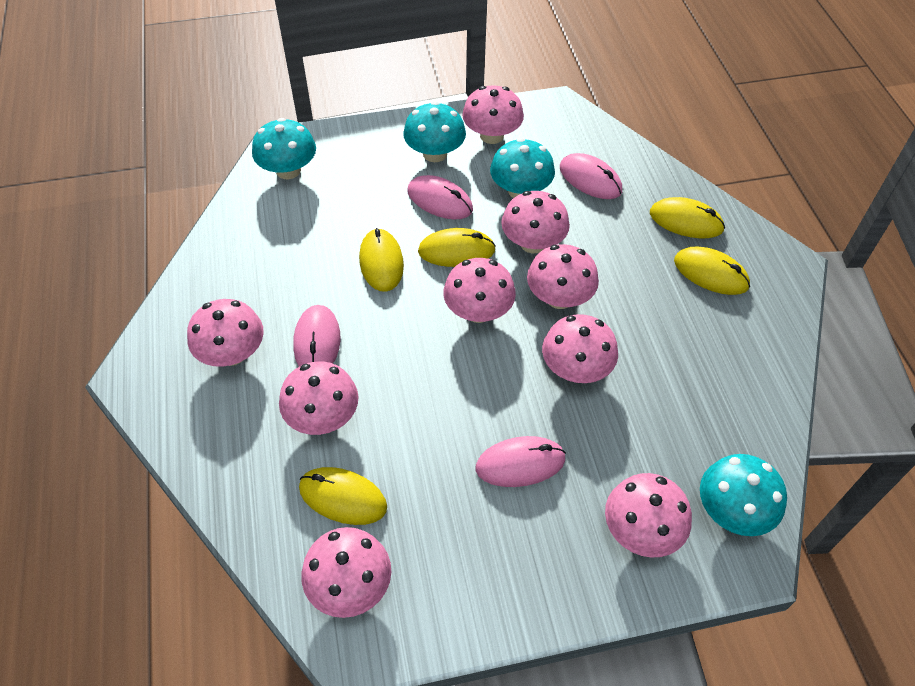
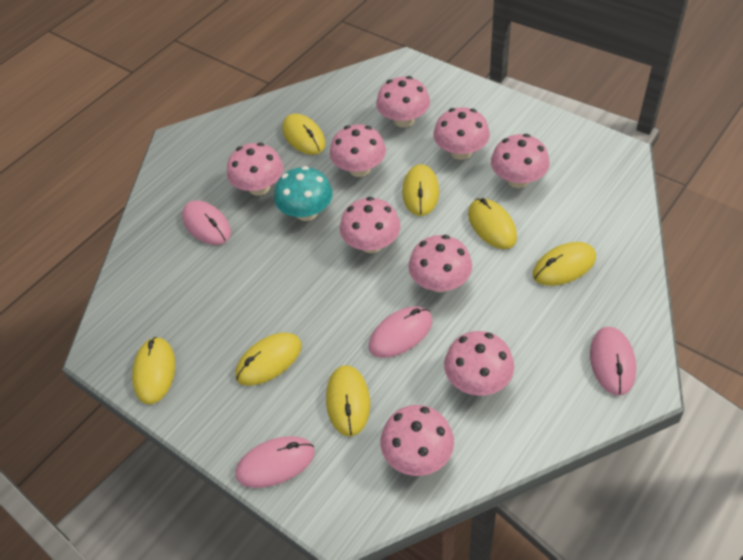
turquoise mushroom: [252,118,316,179] [403,101,466,162] [490,138,555,198] [700,454,787,536] = 4 -> [274,166,333,221] = 1
yellow mouse: [299,467,387,525] [359,228,404,292] [418,228,496,267] [650,197,725,238] [674,247,750,295] = 5 -> [132,337,175,404] [235,333,302,386] [282,114,325,155] [326,365,370,436] [402,164,439,216] [468,198,517,249] [533,242,596,286] = 7

